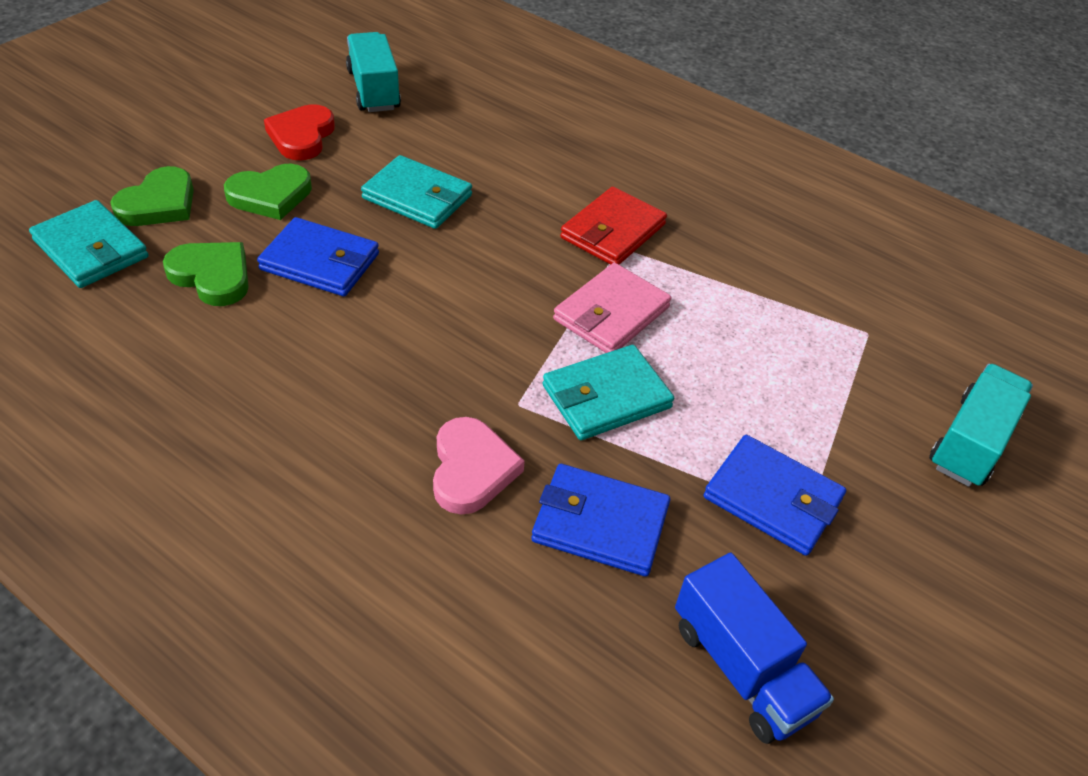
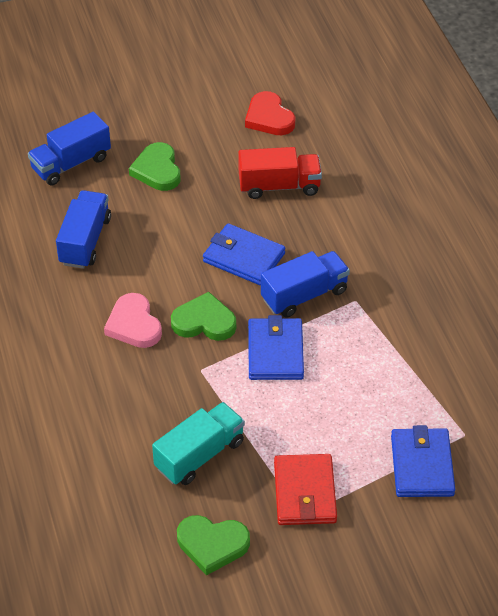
blue truck: [675,553,834,744] = 1 -> [28,112,111,186] [56,190,111,269] [261,251,350,318] = 3
pink wallet: [553,263,672,353] = 1 -> none = 0
red truck: none = 0 -> [238,147,322,199] = 1
turquoise truck: [346,32,401,112] [929,364,1033,487] = 2 -> [152,402,245,485] = 1
turquoise wallet: [29,200,149,288] [361,155,472,229] [542,345,674,440] = 3 -> none = 0

